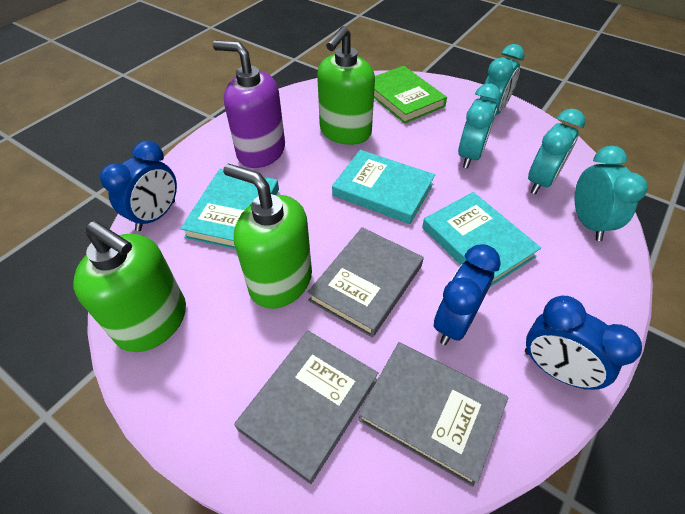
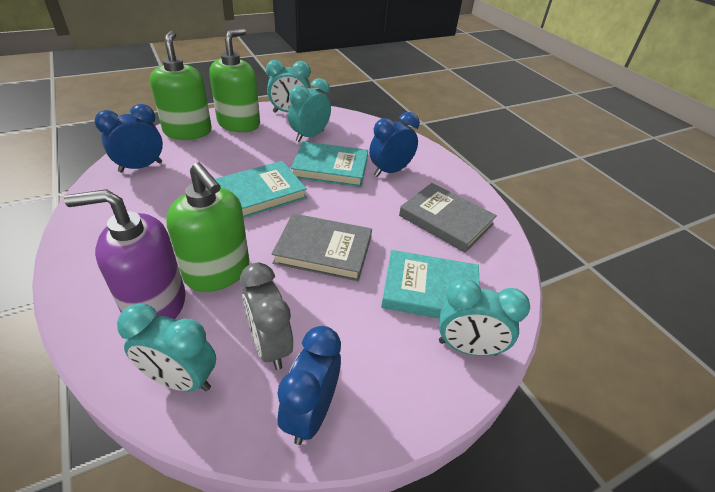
green book: [374,66,447,124] = 1 -> none = 0
grey book: [234,331,378,484] [307,227,424,337] [358,342,508,487] = 3 -> [272,213,372,281] [399,183,497,253] = 2
grey clock: none = 0 -> [240,263,293,370] = 1

